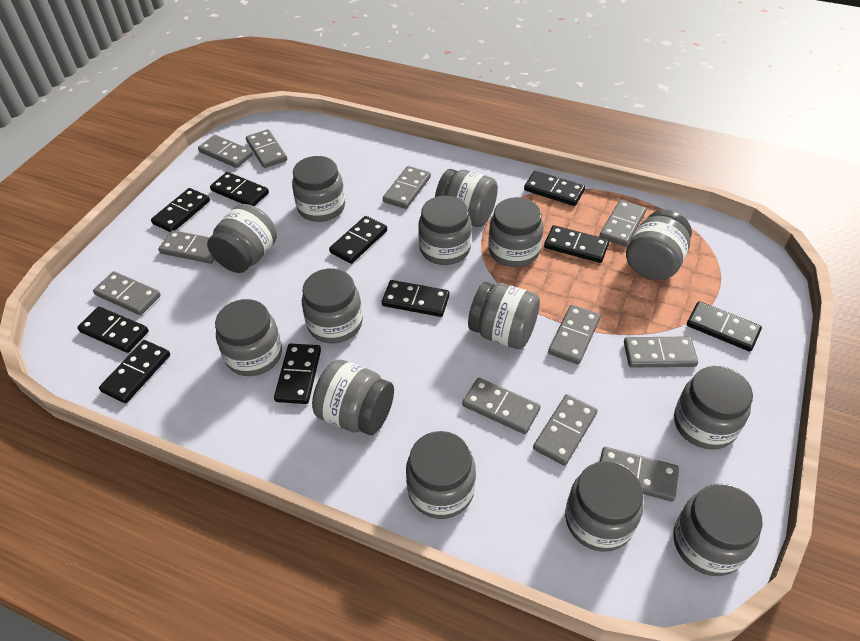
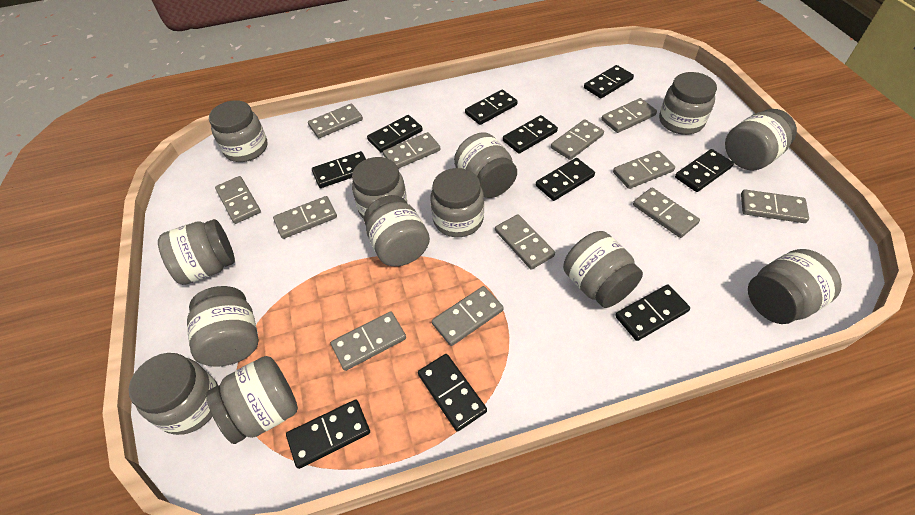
grey domino: [93,271,161,315] [158,230,215,264] [198,135,253,168] [246,129,287,168] [383,166,431,209] [462,378,540,434] [533,394,597,466] [548,305,601,364] [599,200,646,247] [600,447,679,502] [624,337,698,367] = 11 -> [215,176,261,224] [273,196,337,239] [308,104,363,138] [331,311,406,371] [383,132,440,169] [432,286,504,346] [495,214,555,270] [551,119,604,160] [601,98,657,133] [613,151,675,189] [633,187,700,238] [741,190,809,223] = 12
grey jar: [207,204,277,273] [215,299,282,376] [292,156,345,222] [302,268,363,343] [312,360,394,435] [406,431,476,519] [418,196,472,265] [435,169,498,227] [468,282,540,349] [488,197,543,267] [565,461,643,552] [626,210,692,280] [673,484,763,576] [674,366,753,450] = 14 -> [129,353,218,435] [158,219,235,285] [187,286,259,367] [206,356,298,444] [209,100,267,162] [352,157,407,219] [364,195,430,266] [431,168,484,237] [454,132,517,198] [563,231,643,308] [659,72,717,135] [725,109,797,170] [748,249,842,324] = 13

